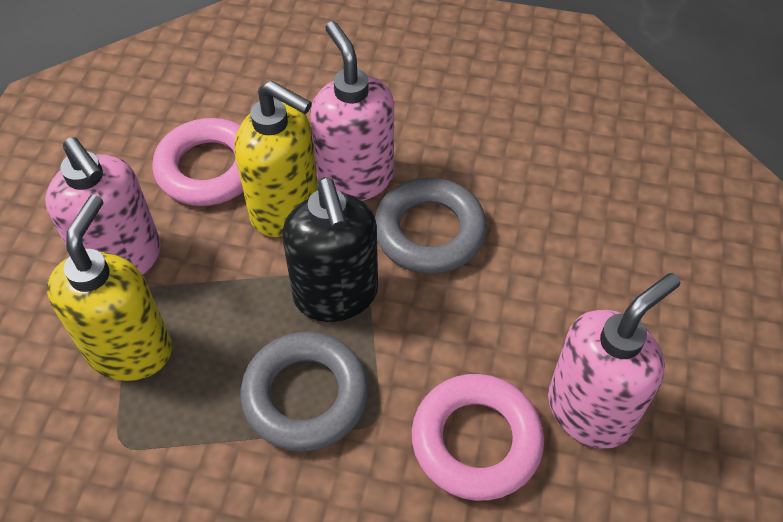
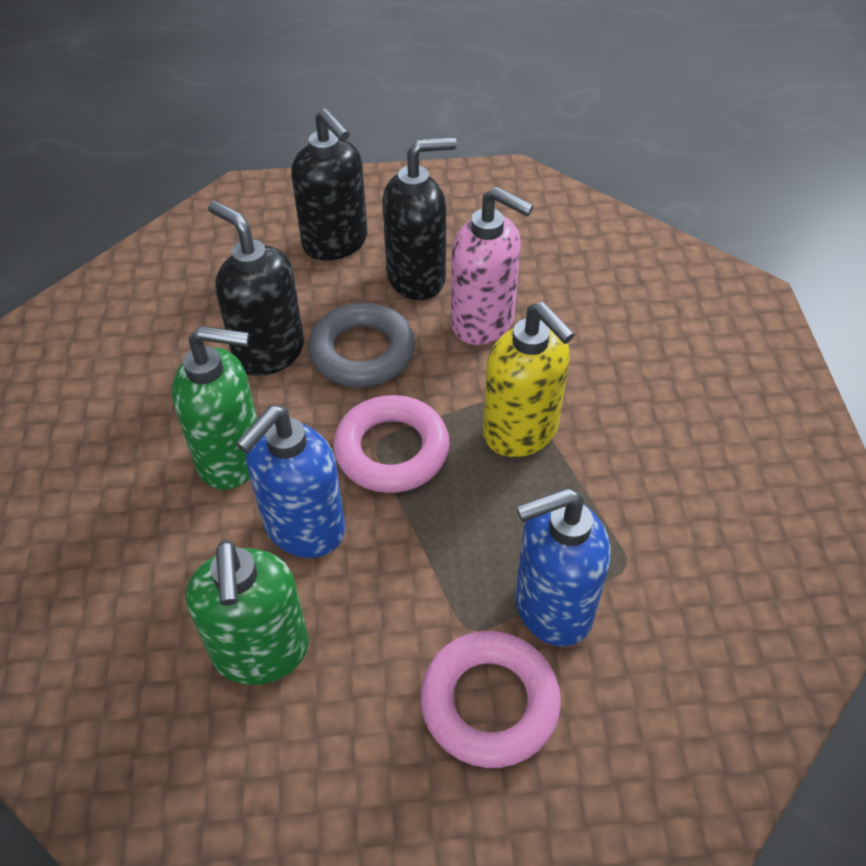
black soap dispenser: [282,177,378,322] = 1 -> [208,201,304,376] [291,108,367,260] [382,137,457,300] = 3
blue soap dispenser: none = 0 -> [235,405,345,558] [515,488,611,647] = 2
green soap dispenser: none = 0 -> [172,326,257,490] [186,540,309,685] = 2
grey ring: [240,332,369,452] [375,177,487,274] = 2 -> [308,303,415,387] = 1
pink soap dispenser: [45,137,161,275] [310,21,394,201] [548,273,681,448] = 3 -> [451,187,534,345] = 1
yellow soap dispenser: [47,195,172,381] [234,80,318,237] = 2 -> [483,302,575,457] = 1

